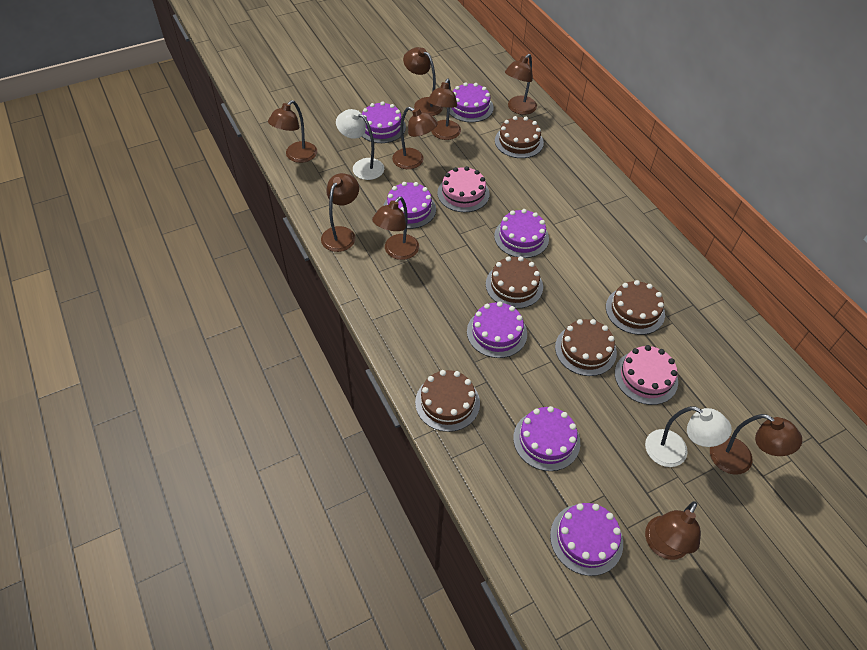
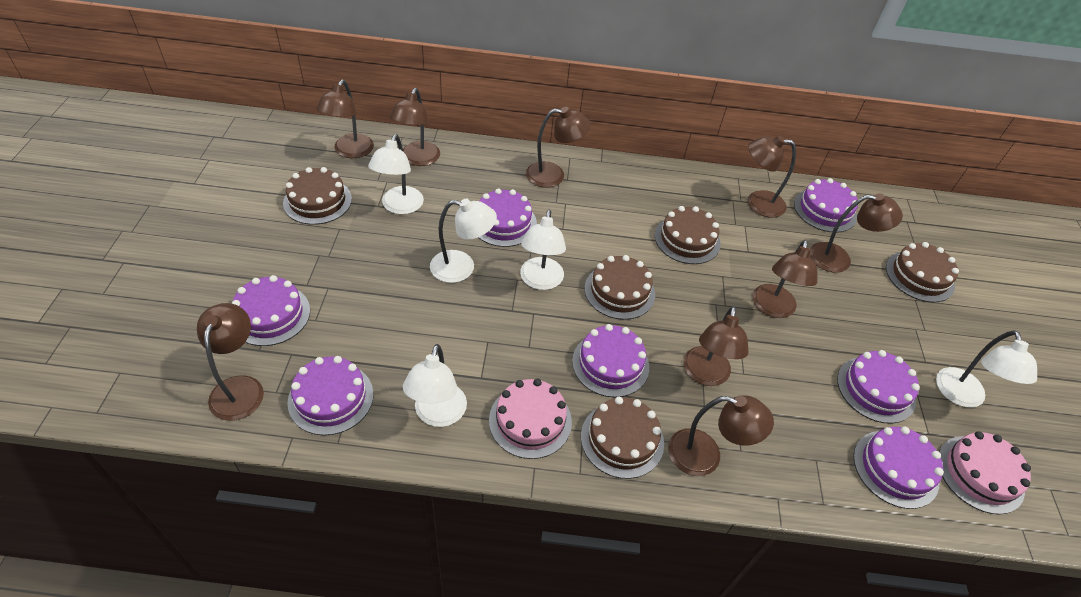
white lamp: [336,109,384,180] [645,406,732,467] = 2 -> [368,134,424,215] [403,344,467,427] [430,199,497,283] [520,210,566,290] [936,330,1037,408] = 5

